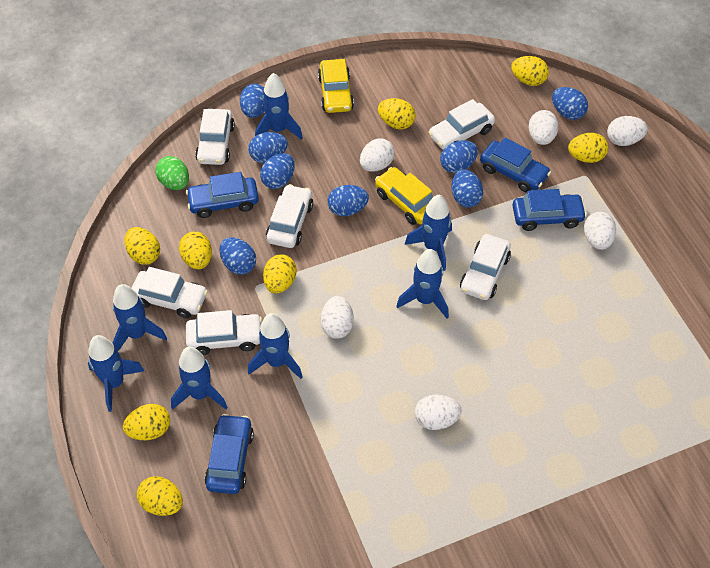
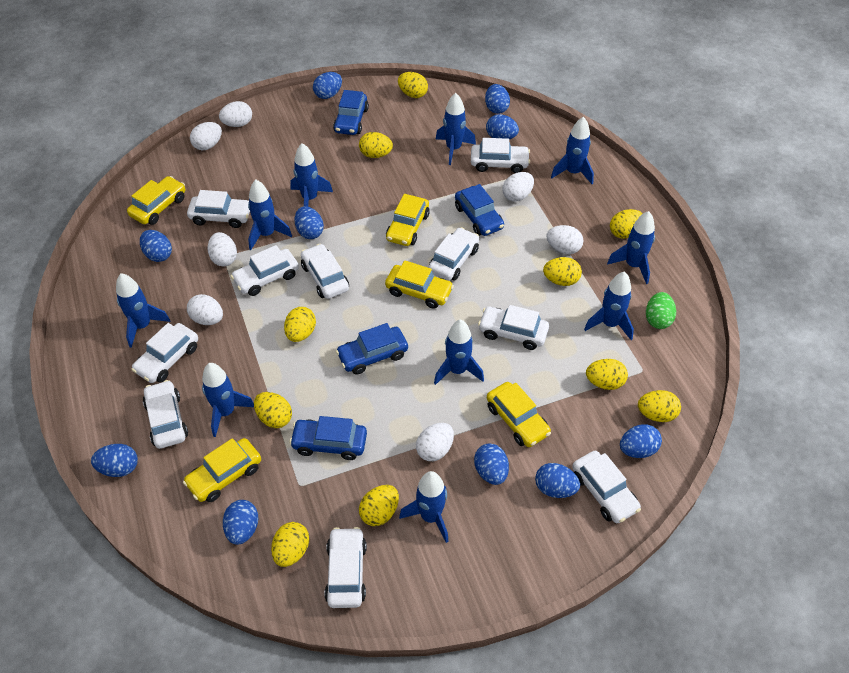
blue egg: [220,237,256,275] [240,84,265,118] [248,132,288,163] [260,153,295,189] [328,185,369,216] [440,140,478,173] [452,169,483,208] [552,87,588,120] = 8 -> [91,444,138,477] [140,230,172,262] [223,500,258,545] [295,206,324,239] [313,72,342,99] [474,444,509,485] [485,84,510,114] [486,114,519,139] [535,463,580,498] [620,424,662,458] = 10
blue rocket: [88,335,144,412] [113,284,167,351] [171,347,228,410] [248,313,303,379] [255,73,303,140] [396,249,449,318] [405,195,452,271] = 7 -> [116,273,170,348] [202,363,254,437] [248,180,292,250] [290,143,333,207] [399,471,449,543] [434,319,484,385] [436,93,476,165] [551,117,594,184] [584,272,634,340] [607,211,655,284] = 10
white car: [131,267,208,319] [186,310,262,355] [195,109,235,165] [266,184,313,248] [428,99,495,150] [460,234,511,300] = 6 -> [131,323,198,383] [143,380,188,449] [187,190,250,228] [231,245,299,296] [301,244,349,299] [324,527,367,608] [428,227,479,281] [471,138,530,173] [478,305,549,350] [572,451,641,523] = 10
white egg: [320,296,354,339] [360,138,395,171] [415,394,462,430] [529,110,559,145] [584,212,616,250] [607,116,648,146] = 6 -> [187,294,223,325] [190,122,222,150] [207,232,237,267] [219,101,252,127] [416,423,454,461] [503,172,534,202] [546,225,583,254] = 7
yellow car: [318,59,354,113] [375,167,433,225] = 2 -> [127,176,185,225] [183,438,261,502] [385,260,454,309] [386,194,430,246] [487,382,551,447] = 5
yellow egg: [123,404,170,440] [125,227,160,265] [137,476,183,516] [179,232,212,269] [263,254,297,293] [378,98,415,129] [511,56,549,86] [568,133,608,163] = 8 -> [254,392,292,428] [271,522,309,567] [284,307,316,342] [359,132,393,158] [359,485,399,526] [398,72,428,98] [543,257,582,286] [586,359,628,390] [610,209,643,239] [638,390,681,422] = 10

